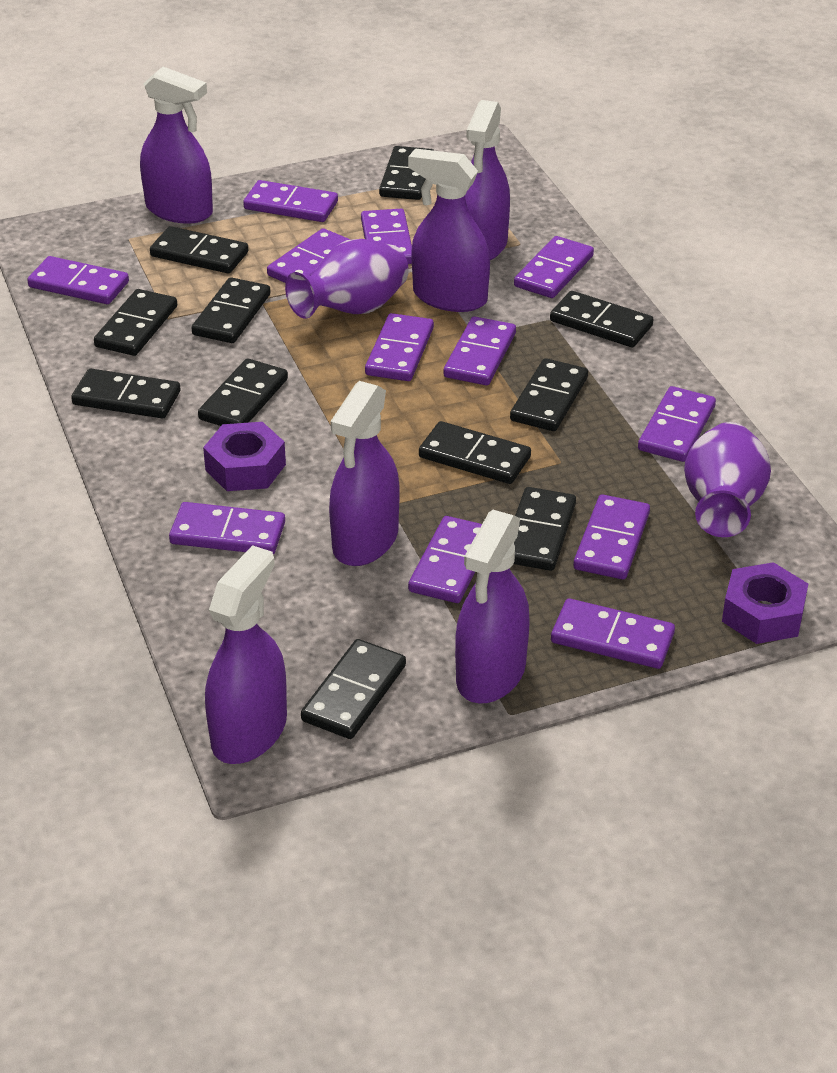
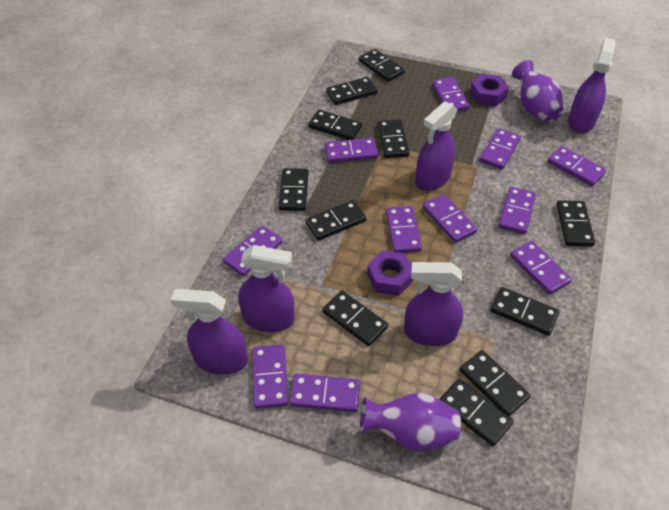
purple domino: [27,256,129,304] [169,502,285,555] [243,180,338,222] [267,228,351,283] [361,209,412,264] [365,313,434,381] [408,516,482,603] [444,316,516,385] [514,236,594,298] [551,598,675,669] [573,494,650,579] [638,386,716,462] = 12 -> [223,226,283,276] [252,344,288,409] [290,374,360,412] [325,138,378,163] [386,206,422,253] [423,194,477,243] [432,77,470,111] [479,128,521,170] [498,187,536,234] [510,241,572,295] [547,146,606,186] = 11
purple spray bottle: [140,67,213,224] [205,545,287,764] [329,381,400,566] [408,148,490,312] [455,510,530,703] [465,100,510,260] = 6 -> [171,289,248,375] [238,245,295,332] [404,262,463,346] [415,101,458,191] [568,38,616,134] = 5

